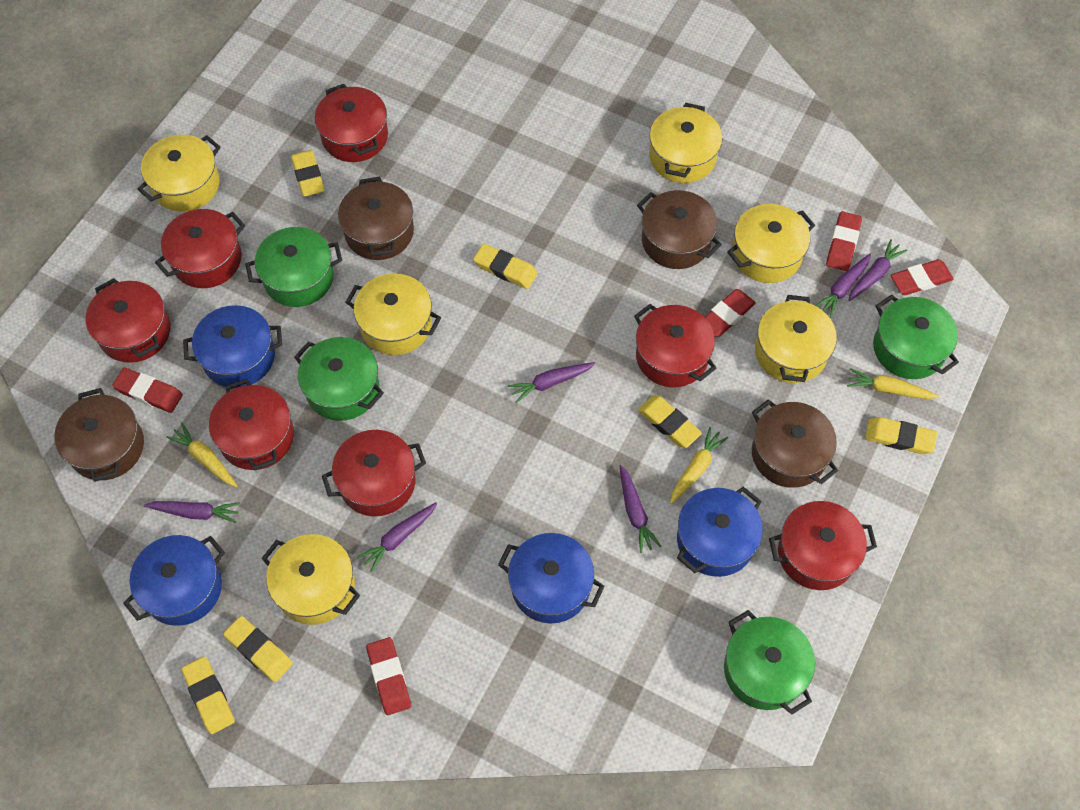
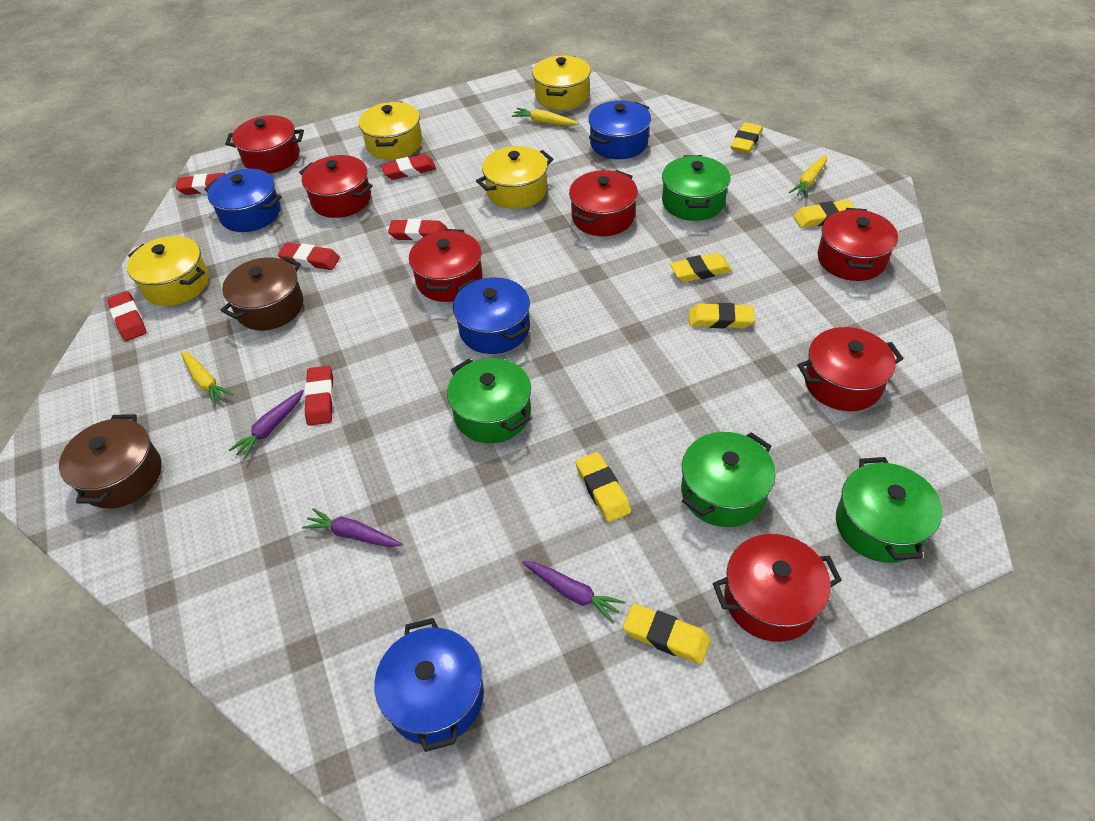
brown pot: [54,388,144,482] [338,177,414,260] [637,190,722,269] [752,399,838,488] = 4 -> [59,414,161,509] [221,256,303,330] = 2
purple carrot: [144,501,240,523] [357,502,437,573] [508,362,595,403] [620,465,662,553] [815,254,871,318] [848,239,907,301] = 6 -> [229,390,304,460] [302,508,402,547] [522,561,625,623] = 3
red eraser: [112,368,183,413] [366,637,411,715] [705,289,756,337] [826,211,862,271] [891,259,953,295] = 5 -> [107,291,147,341] [176,173,225,195] [278,243,340,270] [304,366,334,426] [381,154,436,180] [388,219,448,241] = 6
yellow pot: [137,135,221,212] [262,534,360,625] [345,273,441,355] [649,103,722,183] [727,204,815,283] [755,295,837,383] = 6 -> [127,236,209,306] [359,102,422,160] [476,146,553,209] [532,56,591,110] = 4

